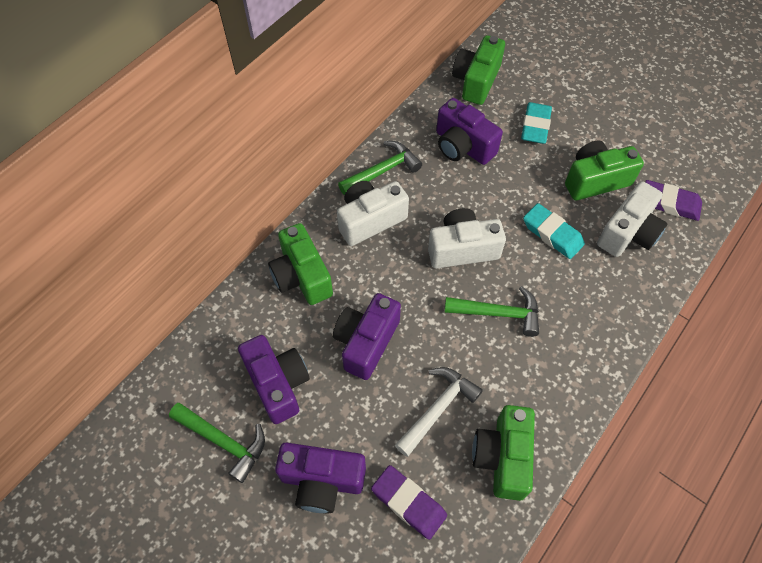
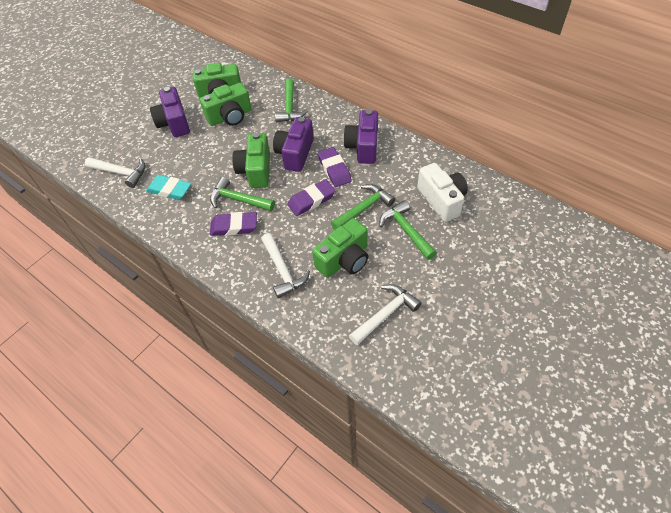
green hammer: [169,403,265,483] [338,141,422,195] [444,286,539,337] = 3 -> [210,177,275,211] [275,79,308,123] [331,184,395,230] [379,200,437,260] = 4
purple camera: [238,335,310,424] [275,443,366,514] [333,293,401,380] [436,98,503,165] = 4 -> [150,87,190,137] [273,117,314,172] [343,109,378,164] = 3
purple eraser: [371,465,447,540] [645,180,702,221] = 2 -> [210,212,257,236] [287,179,335,216] [318,147,352,187] = 3
turquoise eraser: [521,102,552,144] [523,203,585,259] = 2 -> [146,175,191,200] = 1
white camera: [337,181,409,246] [428,208,506,268] [597,181,668,257] = 3 -> [417,163,468,222] = 1
white hammer: [395,367,483,457] = 1 -> [85,157,146,188] [261,233,310,298] [349,284,422,345] = 3

